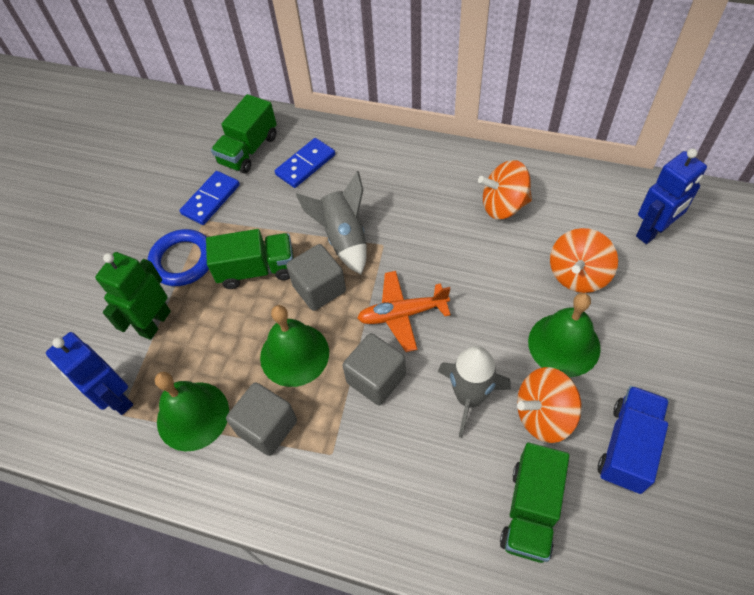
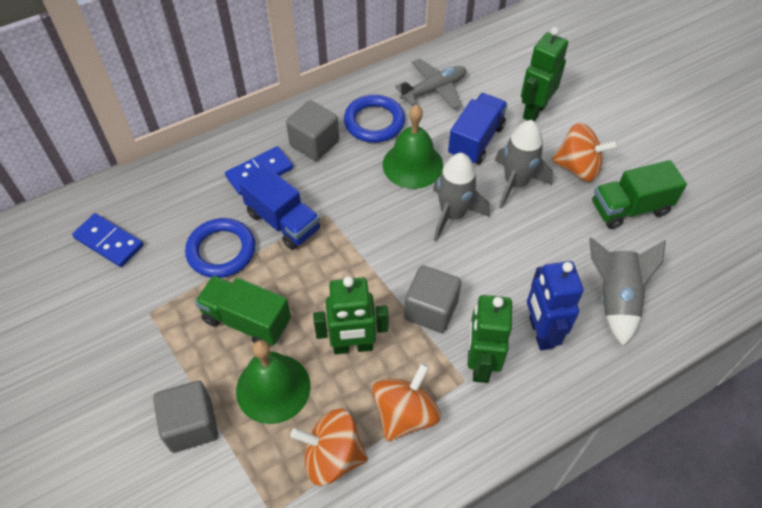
blue ring: [148,229,209,286] = 1 -> [185,218,255,278] [344,95,405,143] = 2
blue robot: [46,332,133,415] [636,148,707,244] = 2 -> [527,261,584,350] = 1
blue truck: [598,386,669,494] = 1 -> [239,164,320,250] [448,93,508,164] = 2
green bell: [155,372,229,451] [260,305,329,387] [528,293,601,377] = 3 -> [236,340,311,424] [382,105,443,189] = 2
green robot: [95,252,171,340] = 1 -> [313,276,389,354] [467,295,512,383] [521,27,568,122] = 3
green truck: [206,229,294,289] [211,94,277,174] [500,443,569,563] = 3 -> [195,275,291,346] [592,160,687,229] = 2
grey plane: none = 0 -> [395,58,466,109] = 1
grey rocket: [295,171,367,274] [438,346,511,438] = 2 -> [433,153,490,242] [495,120,553,209] [589,237,666,346] = 3
orange plane: [357,271,451,352] = 1 -> none = 0

